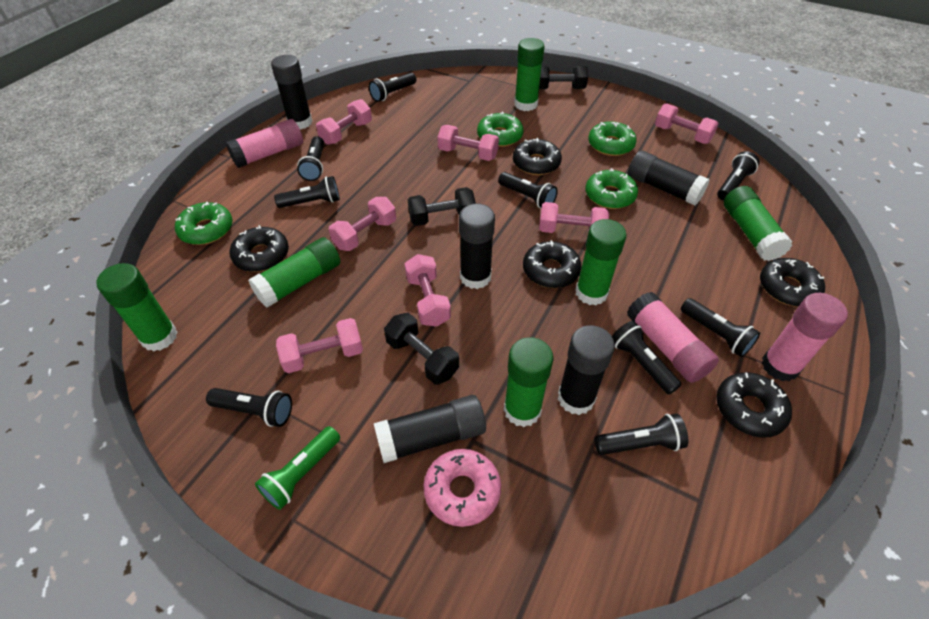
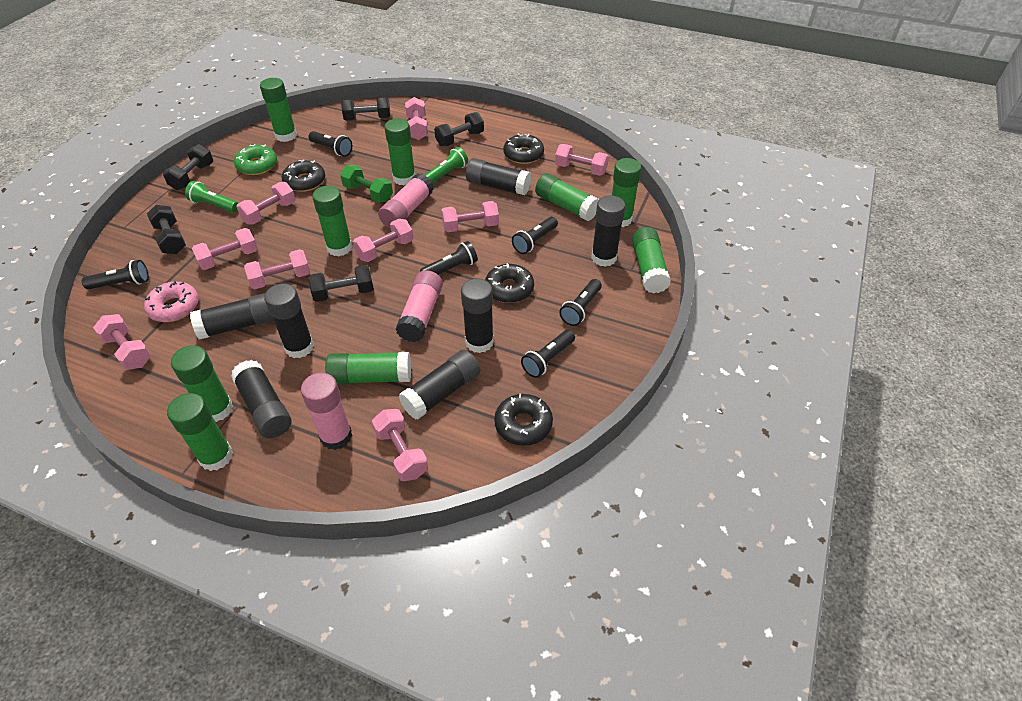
black donut: [230,225,289,272] [513,138,562,175] [523,240,582,288] [716,372,792,438] [760,258,825,307] = 5 -> [281,160,325,192] [485,263,534,303] [494,394,553,446] [503,134,544,164] = 4
black dumbbell: [384,313,459,384] [408,187,476,226] [539,66,588,89] = 3 -> [147,205,186,254] [163,144,213,190] [308,265,374,302] [341,98,391,121] [434,112,484,146] = 5
black flashlight: [206,388,292,427] [274,176,340,208] [297,136,324,181] [369,73,416,102] [498,172,558,208] [595,414,688,455] [612,321,681,395] [681,298,760,357] [718,151,760,200] = 9 -> [82,260,149,290] [308,131,352,157] [420,241,478,275] [512,217,558,254] [521,330,575,378] [559,279,602,326] = 6
black glue stick: [271,55,312,130] [374,395,486,463] [459,204,495,289] [558,325,615,415] [628,151,710,206] = 5 -> [190,293,274,339] [231,360,291,438] [264,283,314,358] [399,350,480,419] [461,278,494,353] [466,158,531,195] [591,195,625,267] = 7
green donut: [175,202,233,245] [477,112,524,147] [585,168,638,209] [588,121,637,156] = 4 -> [234,144,277,175] = 1
green dumbbell: none = 0 -> [340,165,393,202] = 1
green flashlight: [255,426,340,510] = 1 -> [185,181,238,212] [425,147,468,183] = 2
green glue stick: [97,263,178,351] [248,237,340,308] [504,337,554,427] [514,38,545,111] [576,219,627,305] [724,186,792,261] = 6 -> [167,393,233,471] [171,345,233,422] [260,78,297,142] [312,186,352,256] [325,352,411,385] [384,118,415,186] [535,173,599,221] [612,158,641,227] [632,227,671,294] = 9
pink dumbbell: [276,318,363,373] [316,99,372,145] [329,197,396,251] [405,254,451,327] [437,125,499,161] [539,202,609,233] [655,103,719,144] = 7 -> [93,314,151,370] [192,228,258,270] [236,182,296,224] [244,249,310,289] [353,219,413,262] [372,409,428,481] [405,97,428,140] [441,201,499,232] [555,144,609,176] = 9

